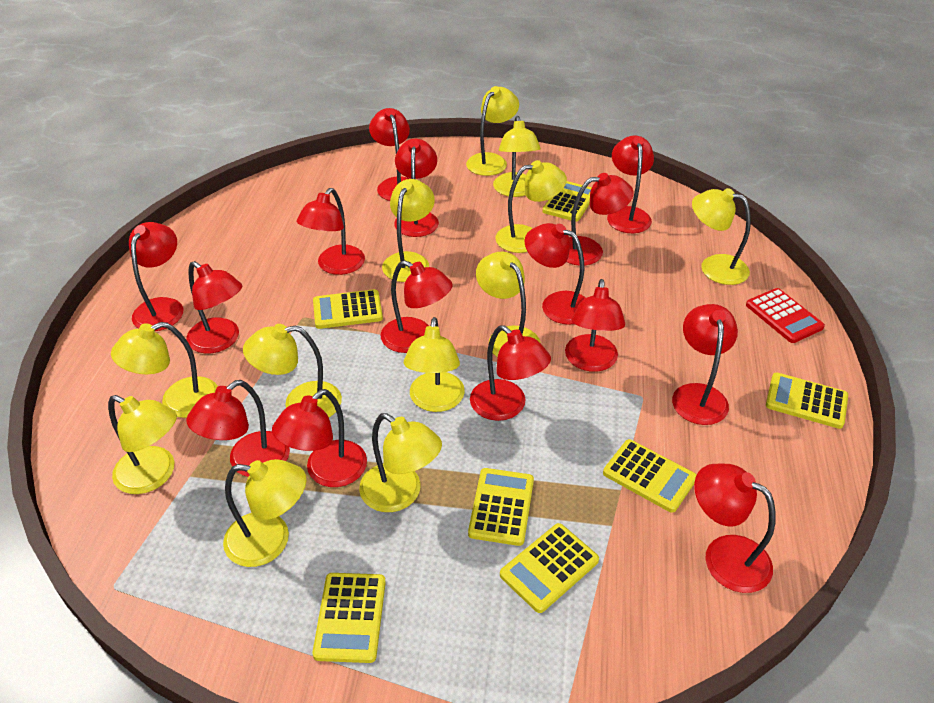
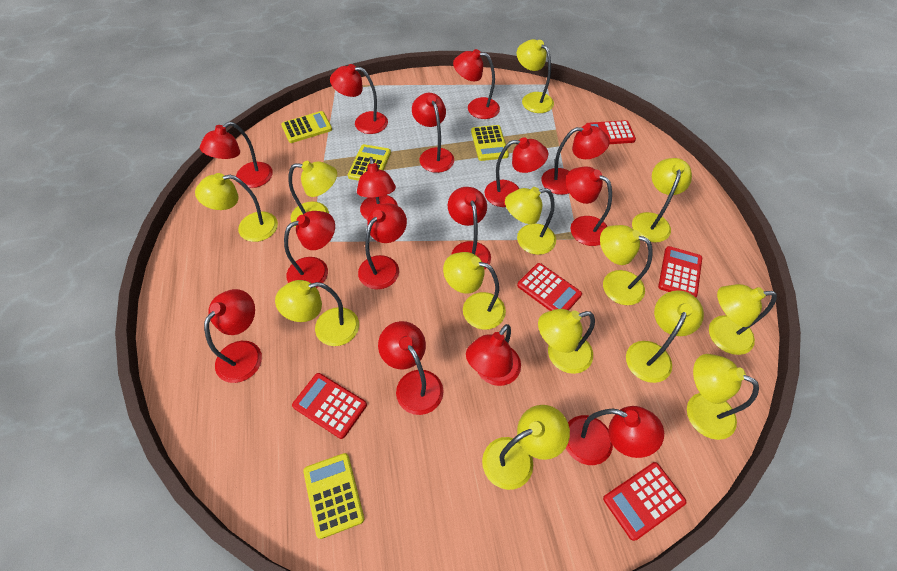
red calculator: [746,288,825,343] = 1 -> [292,373,367,439] [517,263,582,311] [586,120,636,144] [603,462,686,541] [658,246,702,297] = 5
yellow calculator: [312,573,386,663] [313,289,383,329] [468,468,534,546] [500,523,599,613] [543,181,592,222] [603,439,697,513] [766,373,848,429] = 7 -> [281,111,332,143] [303,453,364,539] [348,144,391,181] [471,125,509,161] = 4
yellow lamp: [108,395,177,494] [111,322,218,418] [223,459,306,567] [243,324,342,417] [359,413,442,512] [382,179,435,282] [404,317,465,412] [466,86,519,176] [476,252,541,357] [493,116,541,197] [495,160,567,253] [692,188,751,285] = 12 -> [195,173,278,242] [275,280,359,346] [288,161,337,227] [443,252,506,330] [482,405,570,490] [505,187,556,255] [517,39,554,113] [538,309,595,374] [600,225,653,305] [626,290,704,383] [632,158,692,242] [687,354,759,440] [709,284,777,355] = 13

